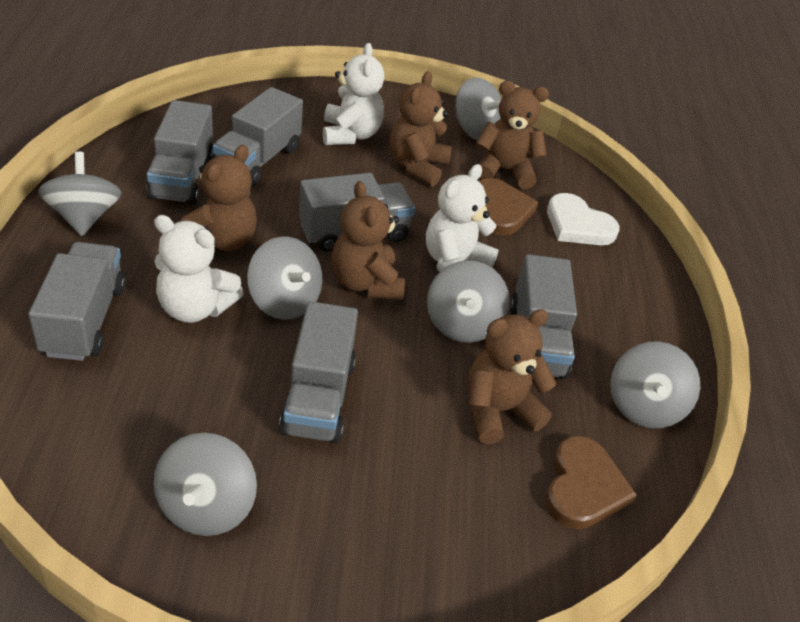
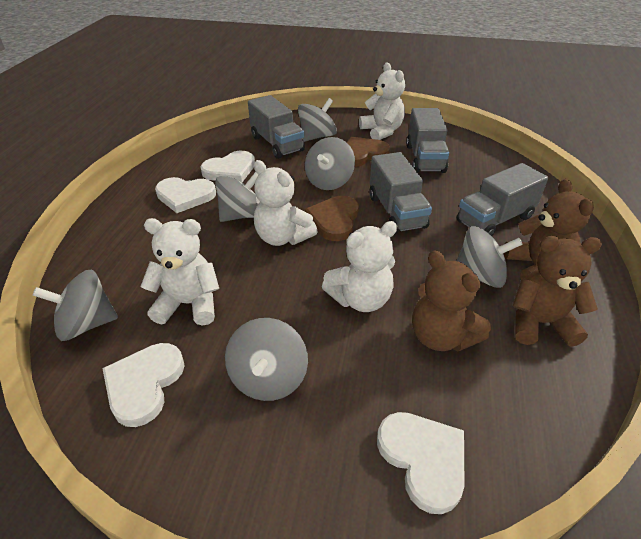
brown teddy bear: [181,145,257,251] [331,181,405,300] [390,71,452,186] [468,309,556,444] [476,81,549,189] = 5 -> [412,250,491,351] [503,179,594,279] [513,236,602,347] = 3
grey truck: [29,242,126,361] [146,100,214,205] [213,87,303,186] [279,301,358,443] [299,173,415,252] [510,254,577,379] = 6 -> [248,95,305,159] [370,152,432,234] [406,108,449,173] [457,163,548,236] = 4
white heart: [547,193,620,245] = 1 -> [102,343,185,427] [155,177,216,213] [201,151,255,182] [377,412,464,514] = 4
white teddy bear: [154,215,244,323] [323,43,385,145] [426,164,499,272] = 3 -> [140,218,219,326] [254,160,318,246] [322,221,397,312] [359,62,405,140] = 4

